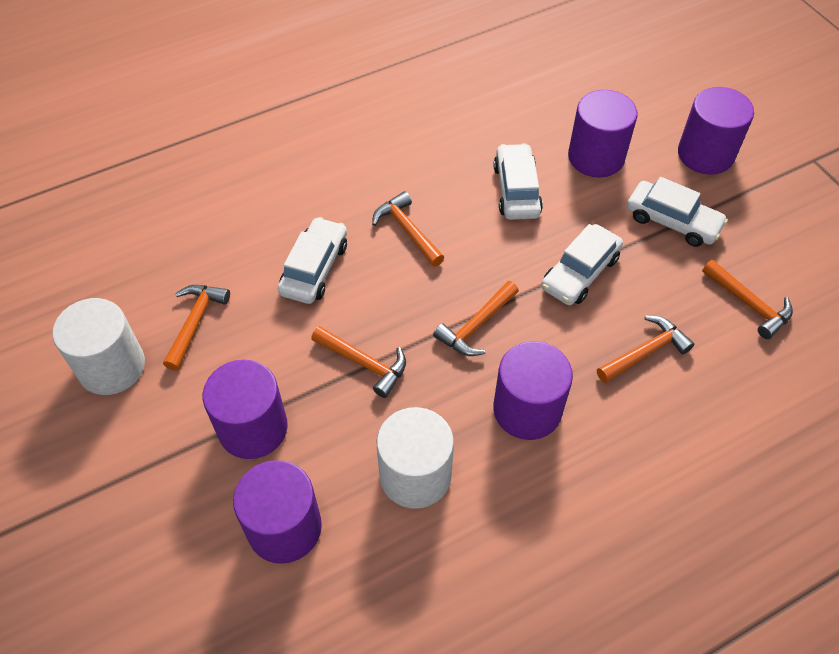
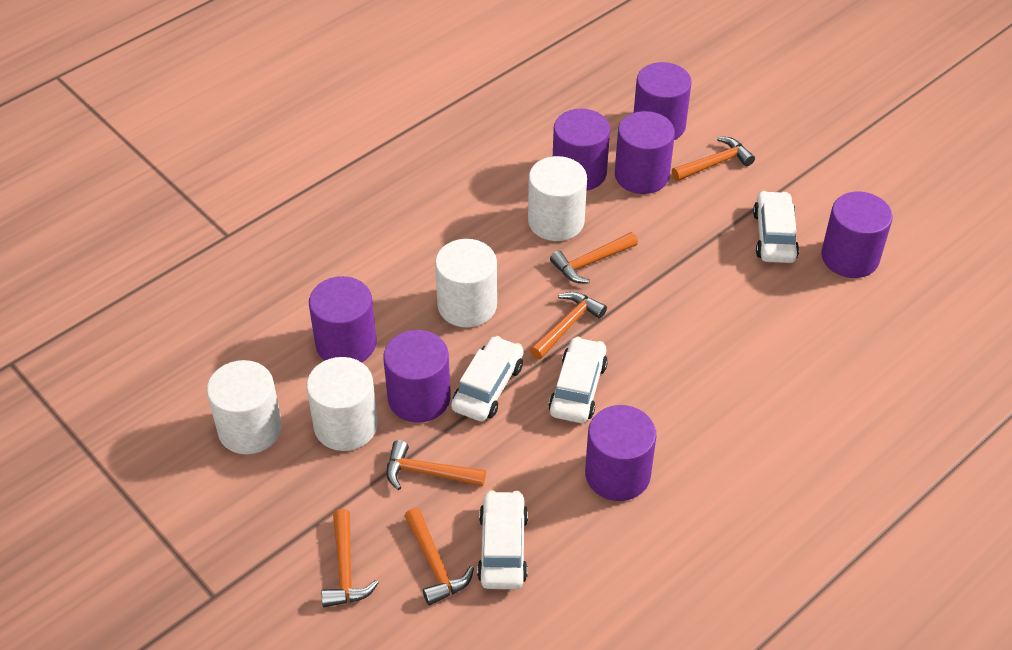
purple cylinder: [203,360,288,459] [233,460,322,564] [493,341,573,440] [568,90,638,178] [678,87,754,175] = 5 -> [309,276,376,362] [383,330,451,423] [553,109,610,191] [585,405,656,501] [615,111,675,194] [634,62,692,140] [821,192,893,278] = 7
white cylinder: [53,298,145,395] [377,407,454,509] = 2 -> [207,360,282,454] [307,357,378,451] [435,239,497,327] [528,156,587,241] = 4

